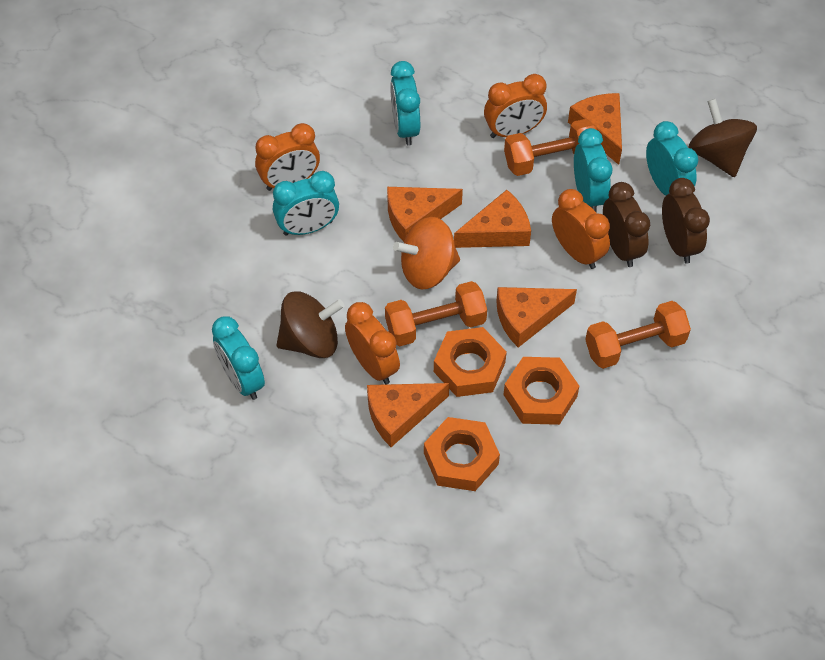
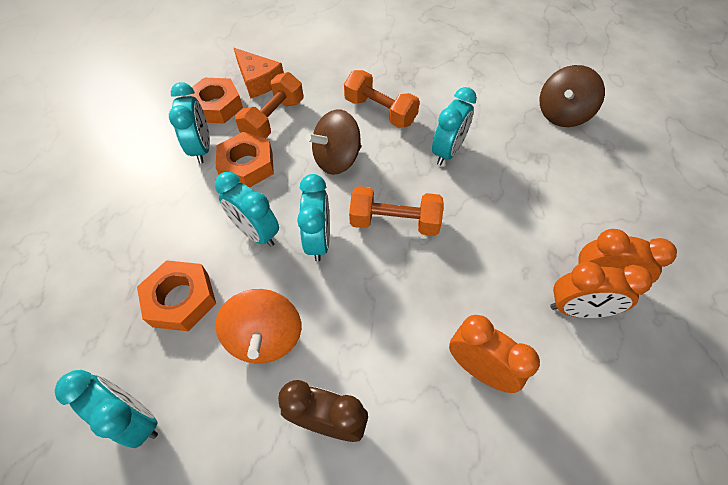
brown clock: [603,182,650,267] [662,178,710,264] = 2 -> [278,380,368,442] = 1
orange cheese: [367,383,449,447] [387,187,463,242] [454,190,531,248] [496,287,577,348] [568,93,622,165] = 5 -> [234,48,284,98] = 1
orange clock: [255,123,320,191] [345,302,400,384] [484,74,547,138] [552,189,610,269] = 4 -> [449,315,540,393] [550,262,652,318] [579,229,677,283] = 3

